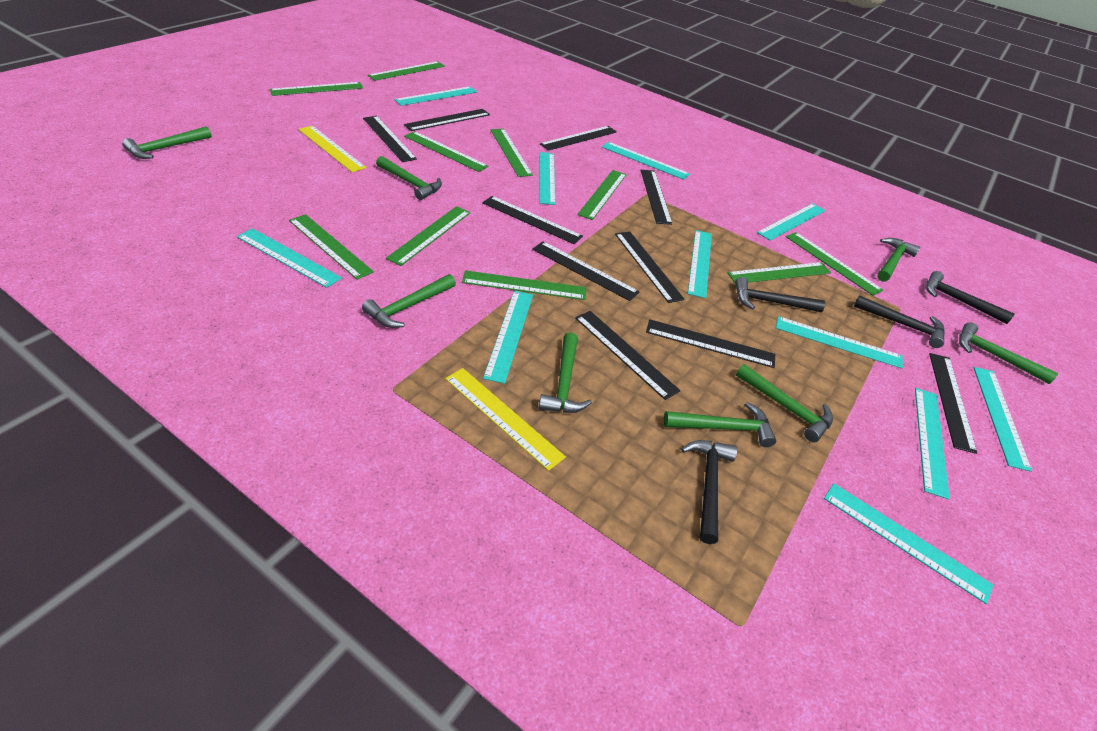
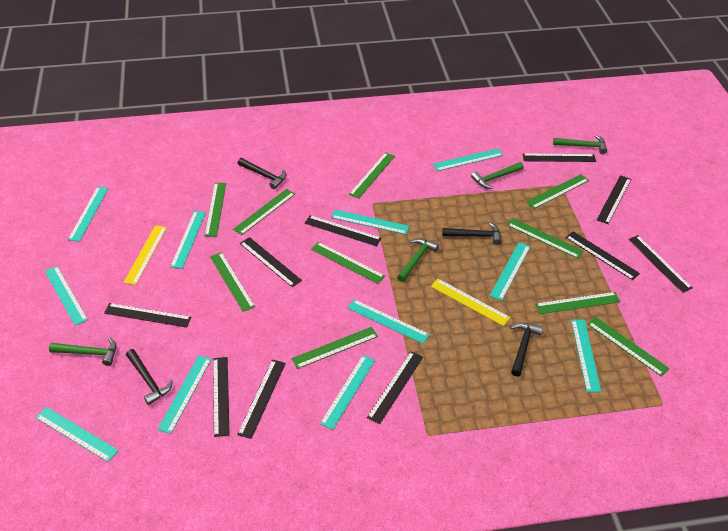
green hammer: [122,126,212,159] [362,274,456,328] [376,156,442,200] [539,332,592,413] [664,402,776,447] [736,364,833,442] [877,238,921,282] [959,322,1058,384] = 8 -> [49,337,116,366] [397,238,439,282] [471,162,524,189] [553,135,607,154] = 4

